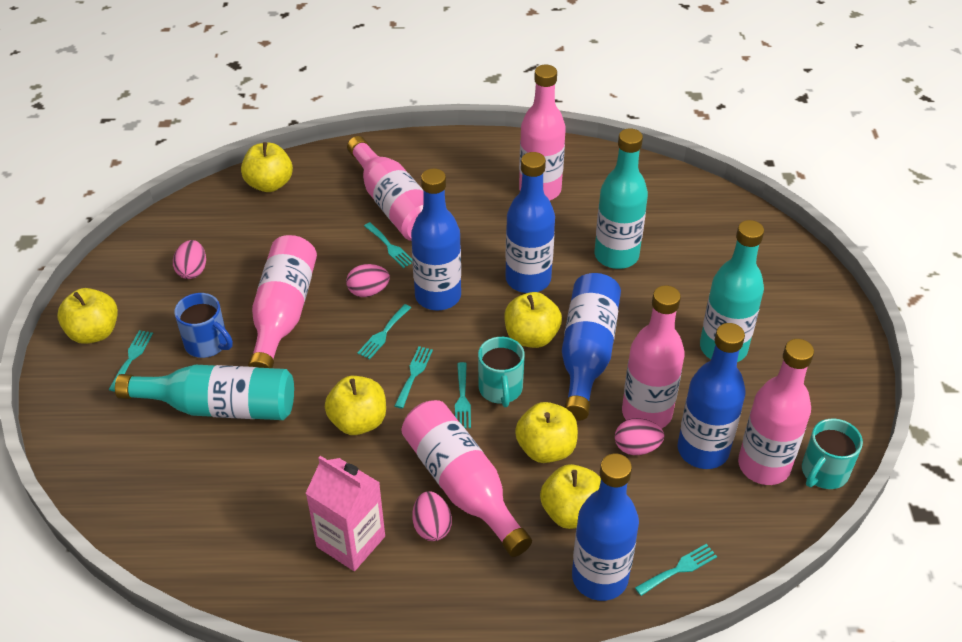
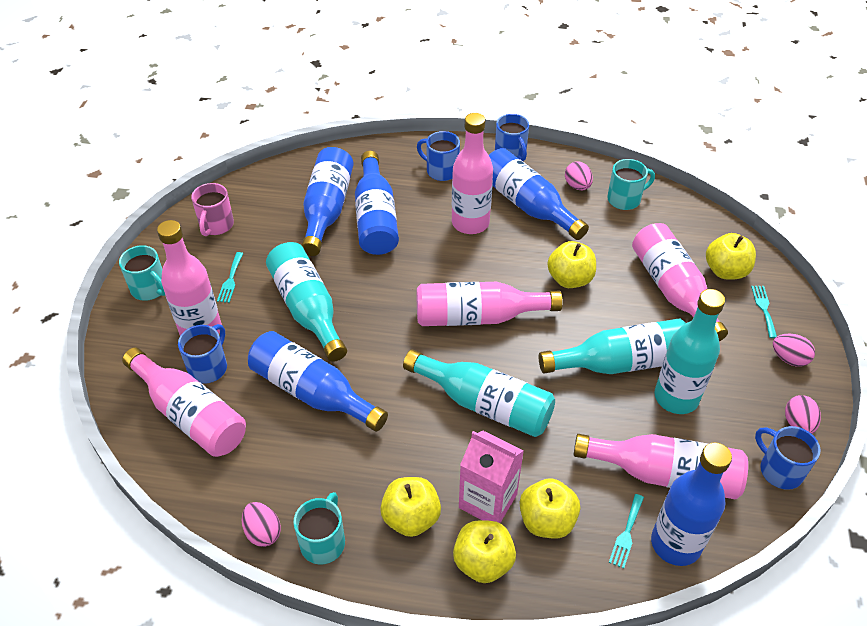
blue mug: [174,293,233,358] = 1 -> [178,324,227,384] [417,131,460,181] [495,114,529,161] [755,426,821,490] = 4
pink mug: none = 0 -> [191,183,234,236] = 1
turquoise bottle: [115,365,294,420] [595,128,648,269] [700,220,764,362] = 3 -> [266,242,347,362] [403,349,555,437] [539,319,686,374] [654,289,725,414] = 4
turquoise fork: [109,330,153,392] [357,304,411,360] [364,222,412,268] [394,346,433,409] [455,362,471,428] [635,544,717,596] = 6 -> [217,252,243,303] [609,494,644,568] [751,286,777,338] = 3
turquoise mug: [478,337,525,407] [802,418,863,489] = 2 -> [119,245,165,301] [293,492,345,565] [607,159,655,210] = 3
yellow apple: [57,288,118,344] [241,142,293,192] [325,376,386,435] [504,292,562,348] [515,402,578,463] [540,464,601,529] = 6 -> [380,477,441,537] [453,520,516,583] [520,478,580,539] [547,241,596,288] [706,233,756,280] = 5

